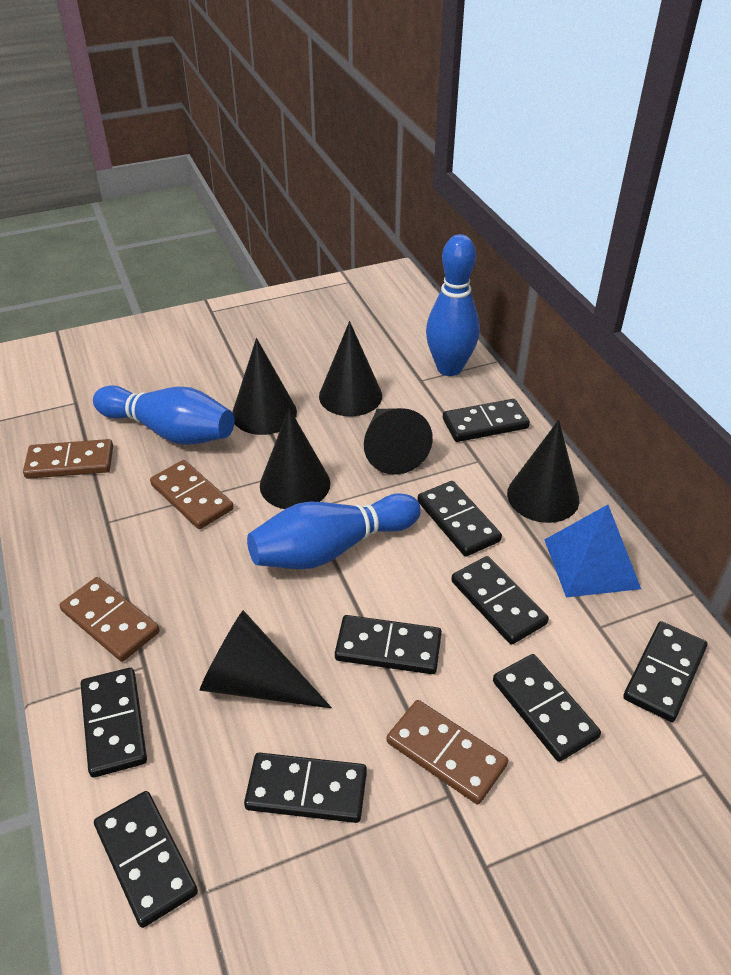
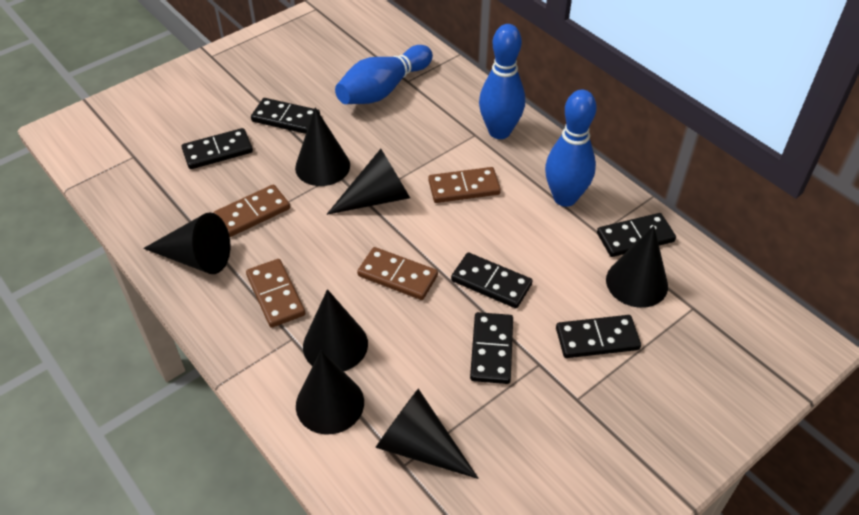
black cone: [199,610,332,708] [233,338,297,435] [260,408,330,509] [319,321,382,416] [364,408,433,475] [507,420,579,523] = 6 -> [143,213,230,274] [295,107,350,186] [296,350,364,435] [303,289,368,371] [326,149,410,215] [375,389,479,479] [606,225,668,308] = 7
black domino: [81,668,147,778] [94,791,198,928] [244,752,367,823] [335,615,442,674] [418,481,502,557] [443,399,530,442] [451,556,549,644] [493,654,601,762] [623,621,707,722] = 9 -> [181,128,253,169] [251,98,320,134] [451,253,532,308] [470,312,513,384] [556,315,641,358] [597,213,676,257] = 6
blue pyramid: [544,505,641,598] = 1 -> none = 0

